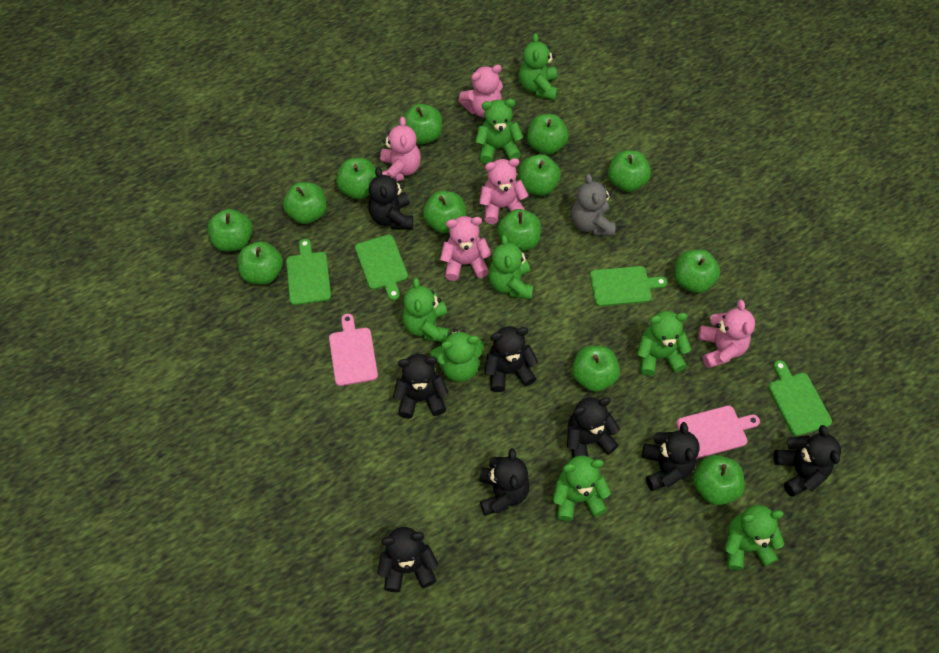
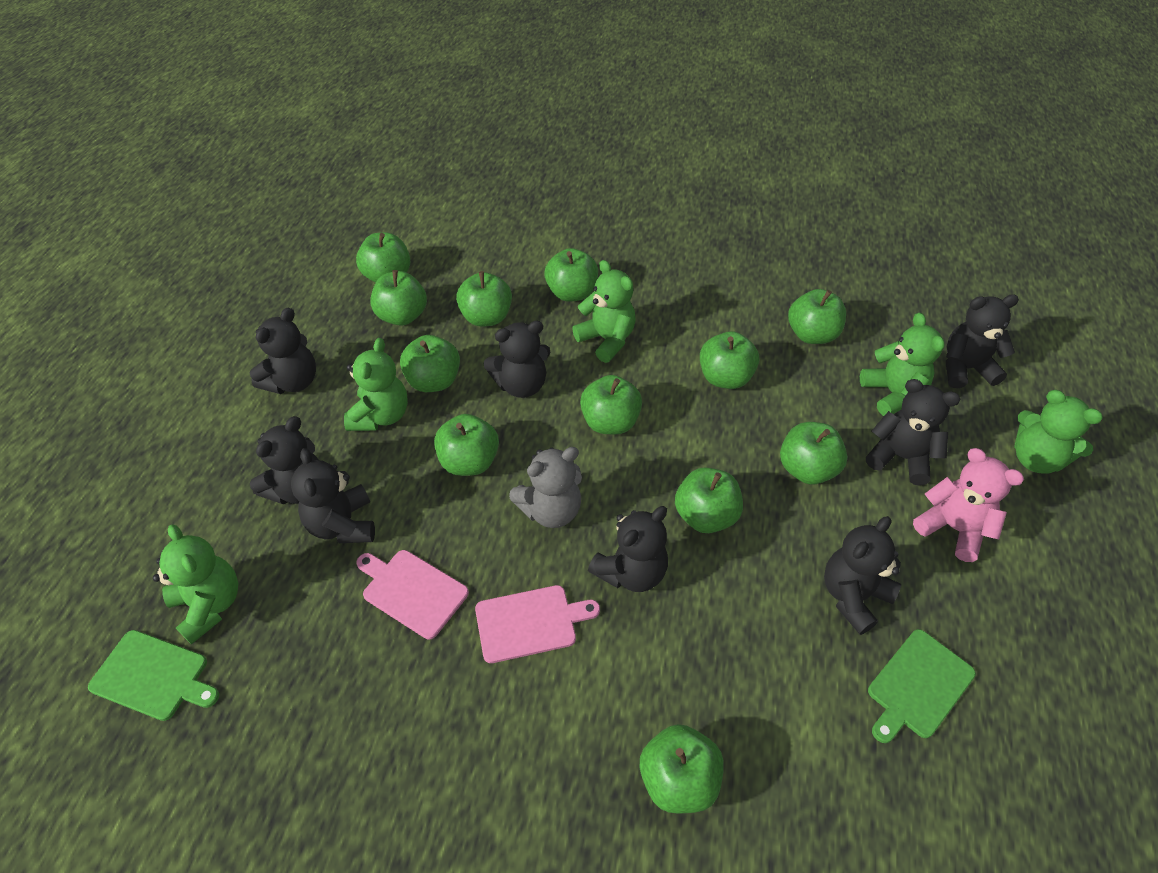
green apple: [208,209,253,251] [238,241,283,285] [283,182,327,224] [336,158,376,199] [403,104,442,144] [423,191,466,233] [497,209,541,251] [519,154,561,196] [527,114,569,155] [572,346,620,392] [608,150,651,192] [675,250,720,293] [693,455,745,505] = 13 -> [356,232,411,282] [370,270,427,326] [400,335,460,392] [434,414,499,476] [456,271,512,327] [544,248,598,302] [580,375,642,434] [640,724,724,813] [675,467,743,533] [700,331,759,389] [780,422,848,484] [788,289,846,344] = 12
green cutting board: [286,239,331,305] [355,235,408,301] [590,266,667,306] [768,360,832,436] = 4 -> [88,630,219,721] [868,629,976,743] = 2
green teddy bear: [402,278,449,342] [430,329,484,382] [475,99,523,164] [488,235,533,299] [519,33,558,100] [553,456,611,521] [637,311,691,376] [724,505,785,570] = 8 -> [153,524,238,645] [344,338,408,431] [572,260,635,363] [860,313,945,416] [1014,390,1103,474] = 5
pink teddy bear: [380,117,421,182] [440,216,492,281] [458,65,503,118] [479,158,528,224] [698,300,755,368] = 5 -> [913,448,1024,562] = 1

